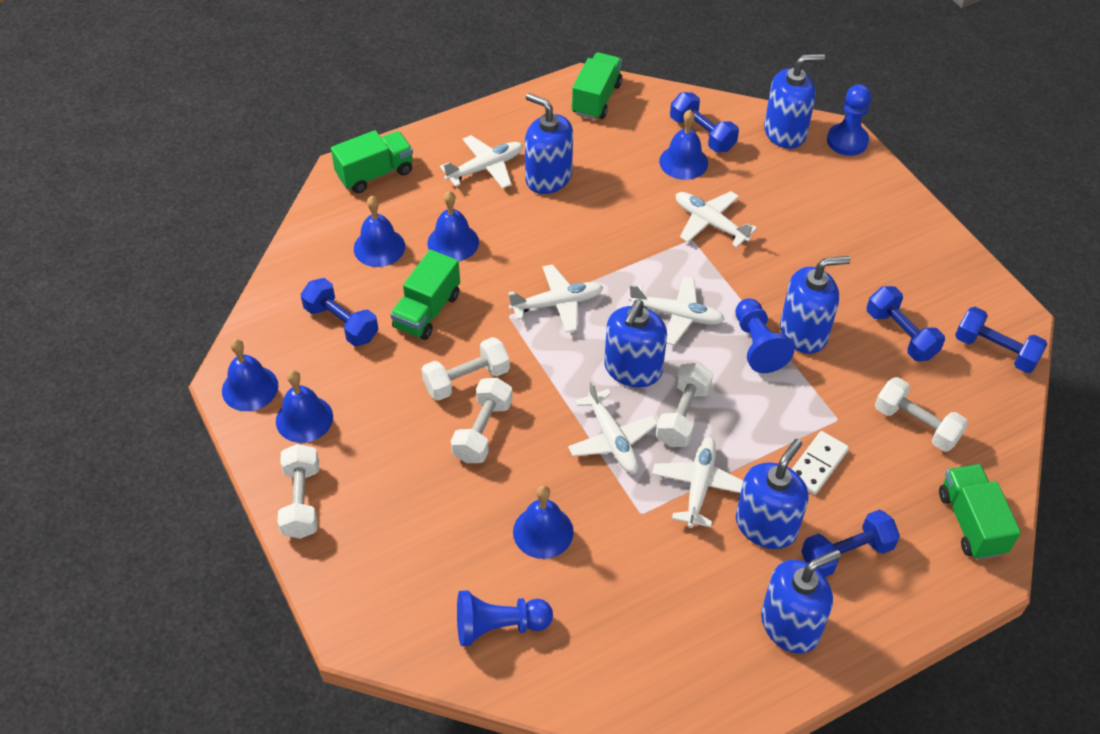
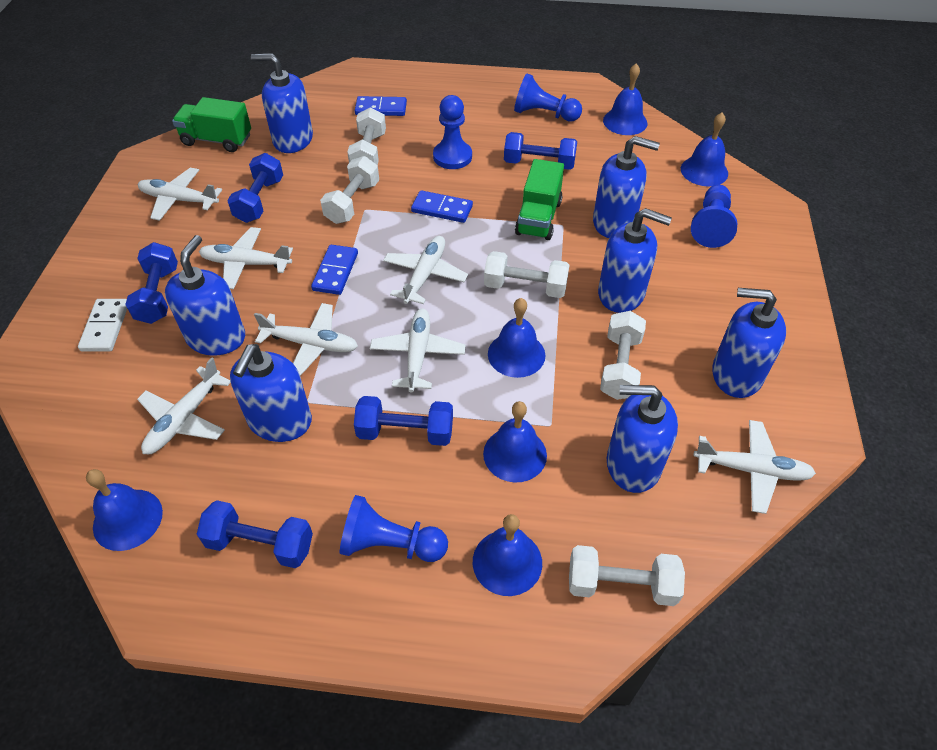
blue domino: none = 0 -> [311,245,358,295] [355,96,407,116] [411,190,473,223] = 3
blue pawn: [457,590,553,646] [735,298,794,373] [827,84,871,156] = 3 -> [340,495,448,562] [433,95,472,169] [514,74,582,122] [691,185,737,248] = 4
blue soap dispenser: [525,93,573,194] [604,300,667,387] [736,439,809,549] [761,550,841,654] [764,54,825,149] [780,256,850,354] = 6 -> [165,235,245,356] [230,344,312,442] [251,53,313,153] [593,136,660,238] [598,208,672,313] [607,385,678,493] [712,288,786,398] = 7
green truck: [331,130,413,193] [390,250,460,340] [572,53,622,120] [939,464,1021,560] = 4 -> [172,97,251,152] [515,159,564,240] = 2
white plane: [440,135,523,188] [508,264,603,332] [568,380,658,473] [628,277,725,345] [652,437,743,528] [676,191,757,248] = 6 -> [137,358,231,454] [138,168,222,221] [199,227,293,289] [254,303,358,376] [370,308,466,393] [383,236,468,304] [693,420,816,514] = 7

